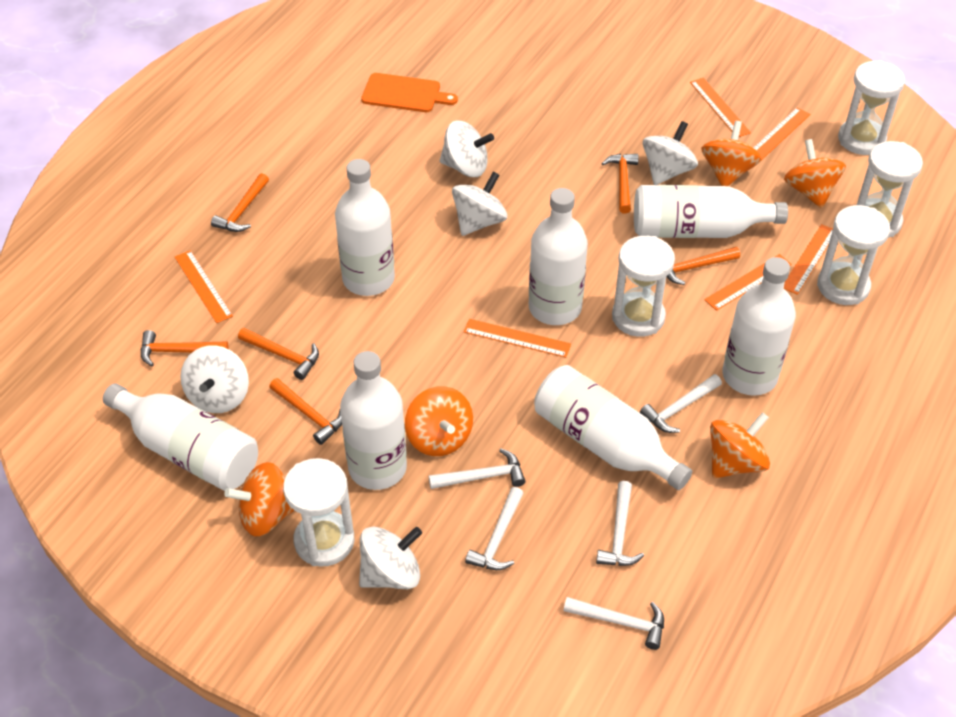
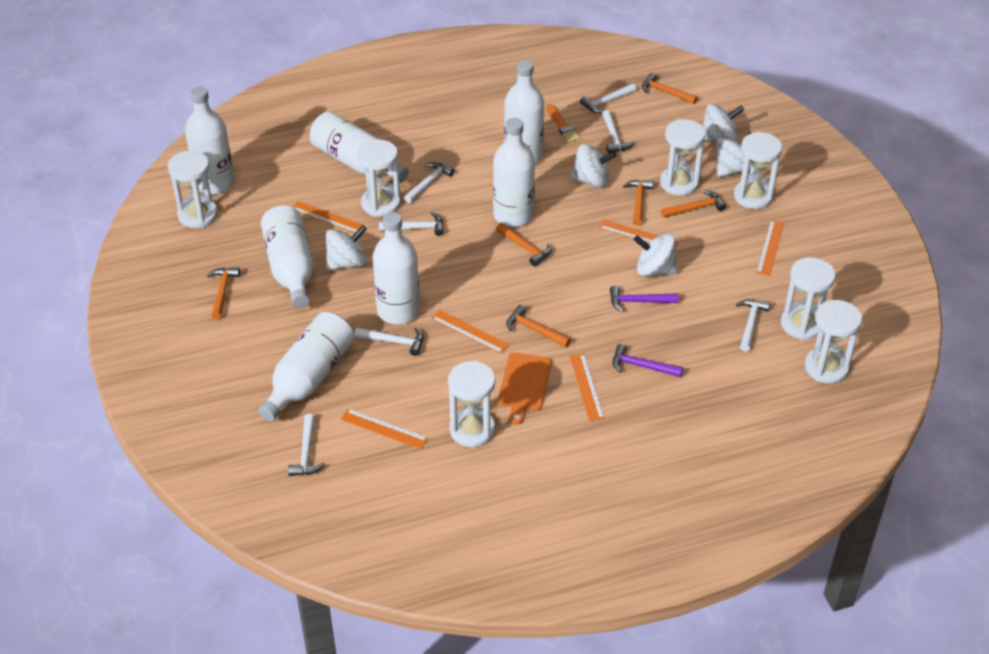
orange brush: none = 0 -> [546,104,580,142] = 1
orange spinning top: [224,462,295,536] [405,386,473,456] [701,121,761,186] [710,412,770,478] [784,139,846,208] = 5 -> none = 0
purple hammer: none = 0 -> [610,286,679,312] [613,344,683,377] = 2
white hammer: [429,449,525,489] [465,487,524,570] [563,597,664,650] [596,481,644,566] [640,374,722,433] = 5 -> [288,414,325,476] [355,327,423,356] [379,212,444,236] [404,162,454,203] [580,84,636,113] [602,110,634,153] [736,299,770,352] = 7
white hourglass: [283,458,354,567] [612,236,675,337] [817,205,890,305] [838,60,905,155] [856,141,923,238] = 5 -> [168,151,218,228] [357,140,401,217] [448,361,495,447] [660,119,705,196] [734,132,782,209] [781,257,836,340] [805,300,862,384] = 7

